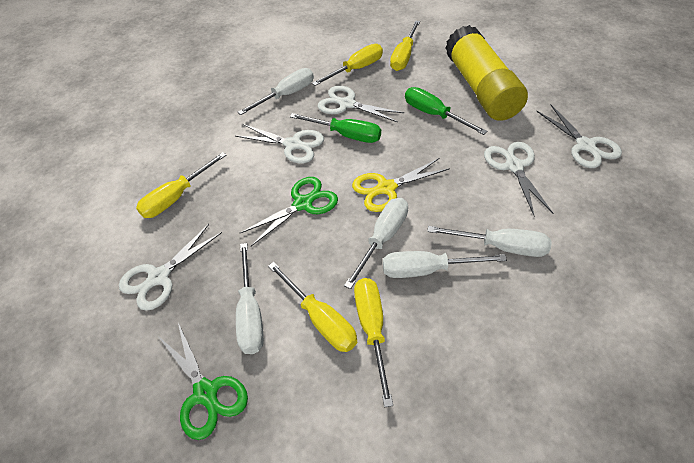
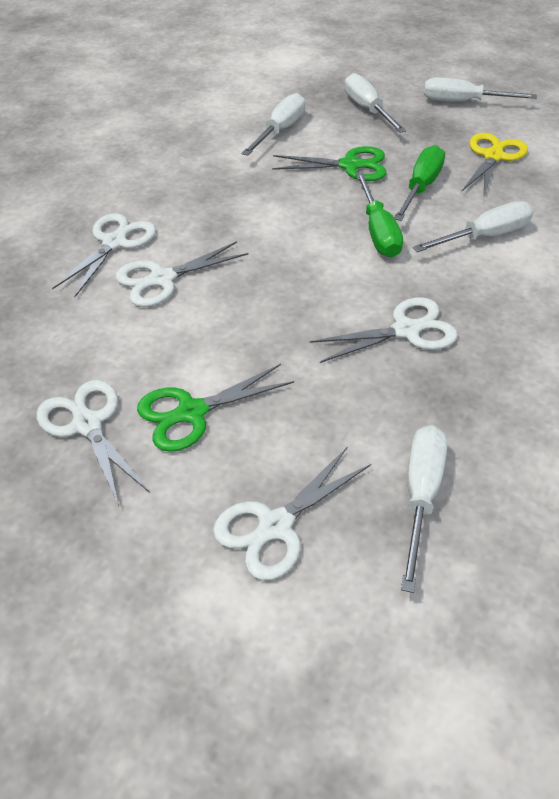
yellow glue stick: [445,25,528,121] = 1 -> none = 0
yellow screwdriver: [136,152,226,218] [268,262,357,352] [312,44,383,86] [354,278,393,407] [390,21,420,71] = 5 -> none = 0

